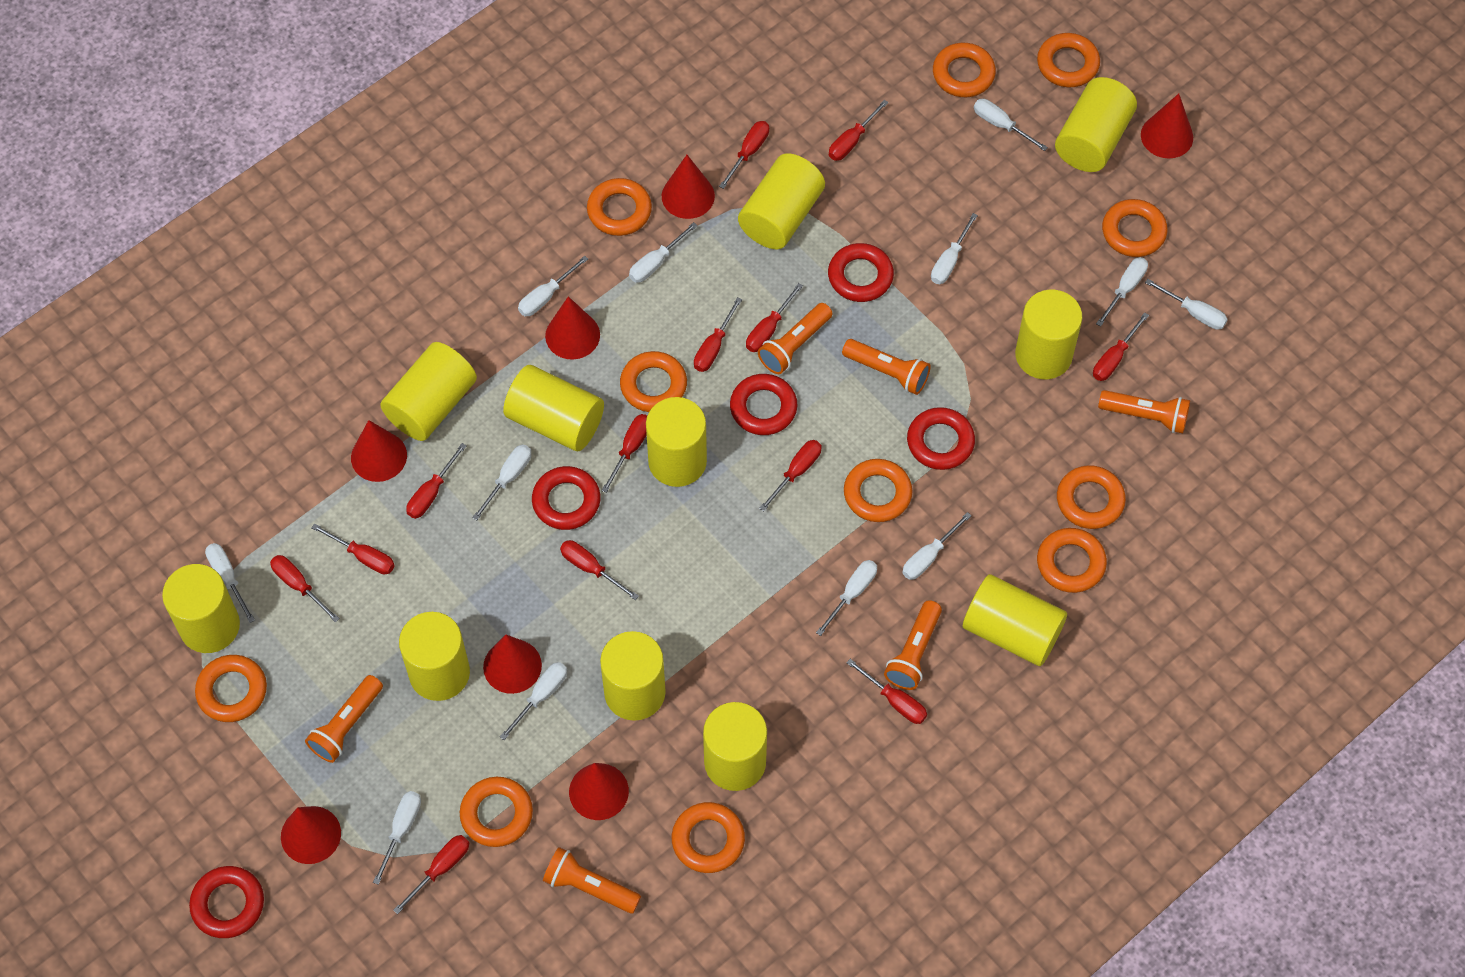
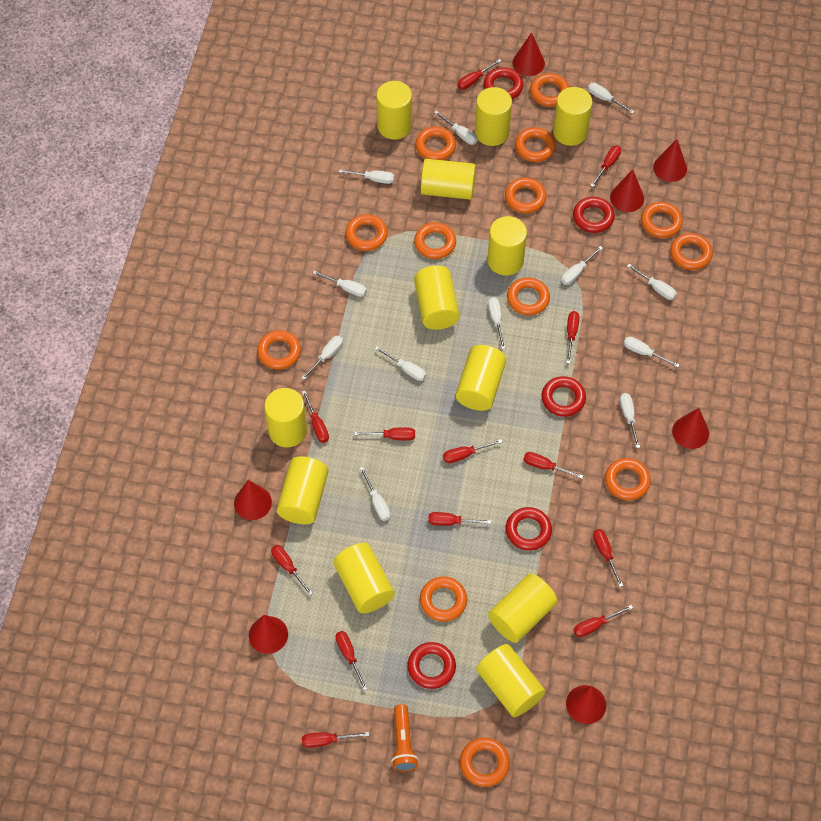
orange flashlight: [305,675,383,763] [543,847,641,913] [758,303,833,374] [842,339,931,395] [884,600,942,690] [1098,390,1190,433] = 6 -> [391,704,418,772] = 1
orange ring: [195,655,267,722] [460,777,533,847] [587,178,652,236] [620,351,687,412] [672,802,745,873] [844,459,912,522] [933,43,996,97] [1037,33,1100,87] [1037,528,1107,593] [1057,465,1126,529] [1102,199,1168,257] = 11 -> [257,330,301,370] [346,214,388,251] [414,222,456,259] [415,127,456,160] [420,576,467,622] [460,738,510,787] [505,178,546,213] [507,277,550,315] [515,127,556,162] [530,73,569,107] [605,458,651,500] [641,202,683,238] [670,233,713,270] = 13
yellow cylinder: [162,564,240,653] [380,342,477,441] [399,612,470,701] [503,365,604,451] [600,631,666,721] [646,397,707,487] [703,702,767,791] [738,153,825,249] [963,574,1067,666] [1015,290,1082,379] [1055,77,1137,172] = 11 -> [264,388,307,447] [276,456,328,524] [333,543,395,613] [376,81,412,140] [414,265,459,330] [421,159,476,200] [456,345,506,411] [475,87,512,146] [476,644,545,717] [487,216,527,276] [488,573,558,643] [553,87,593,146] = 12

